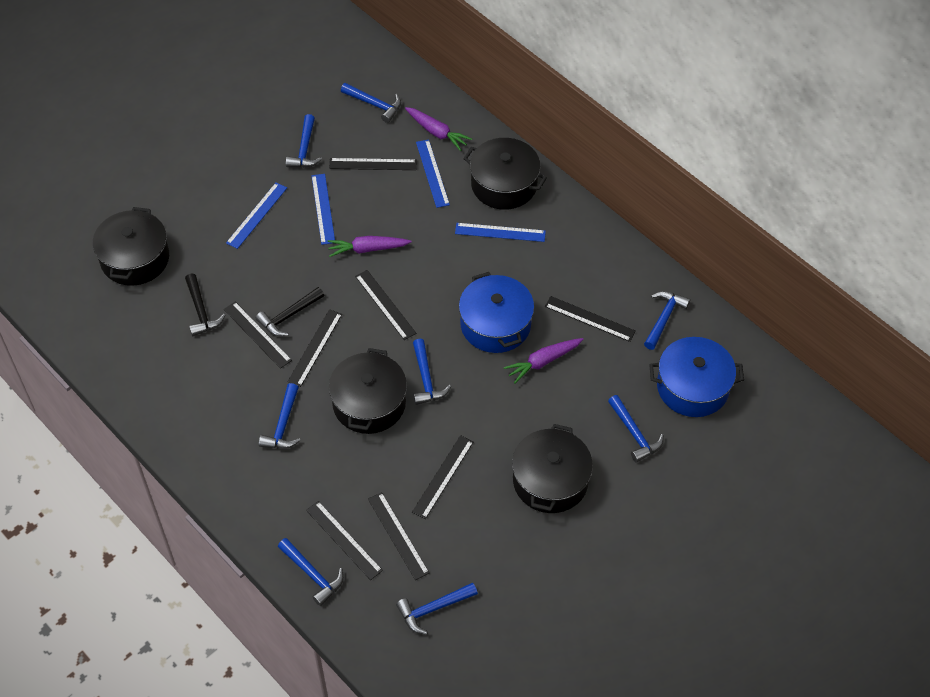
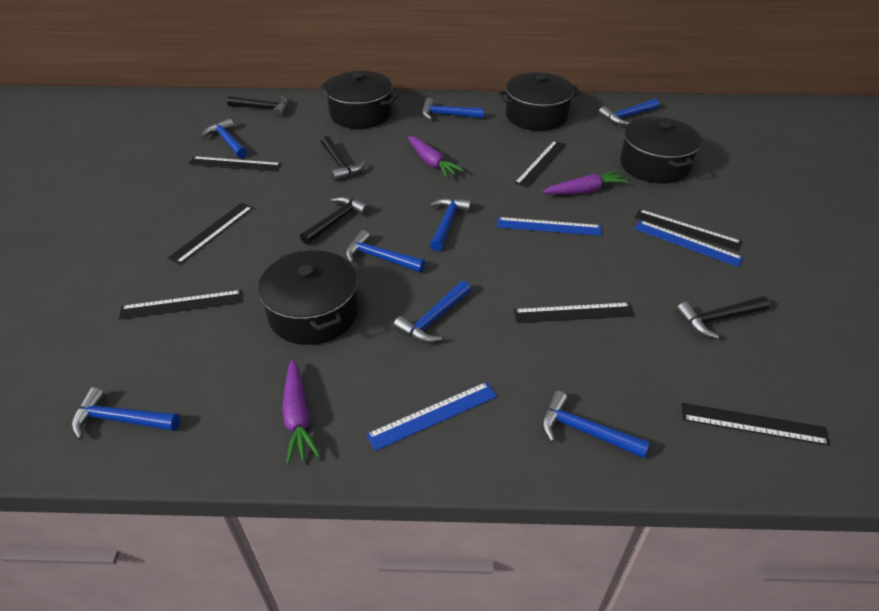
black hammer: [185,273,226,336] [256,287,324,336] = 2 -> [227,96,289,117] [300,196,370,245] [321,136,366,181] [676,296,770,339] = 4
black ruler: [224,302,292,369] [287,309,342,387] [306,501,383,580] [329,158,417,170] [355,270,416,340] [368,492,429,580] [412,435,473,519] [545,296,636,342] = 8 -> [119,290,242,319] [167,203,253,265] [188,156,281,172] [514,141,566,188] [514,302,635,323] [634,209,742,251] [682,403,830,446] = 7
blue pot: [459,272,534,353] [649,337,744,417] = 2 -> none = 0
blue ruler: [226,182,287,249] [311,174,335,245] [416,139,450,208] [455,223,546,242] = 4 -> [366,382,497,451] [497,217,602,236] [634,220,743,267] = 3

